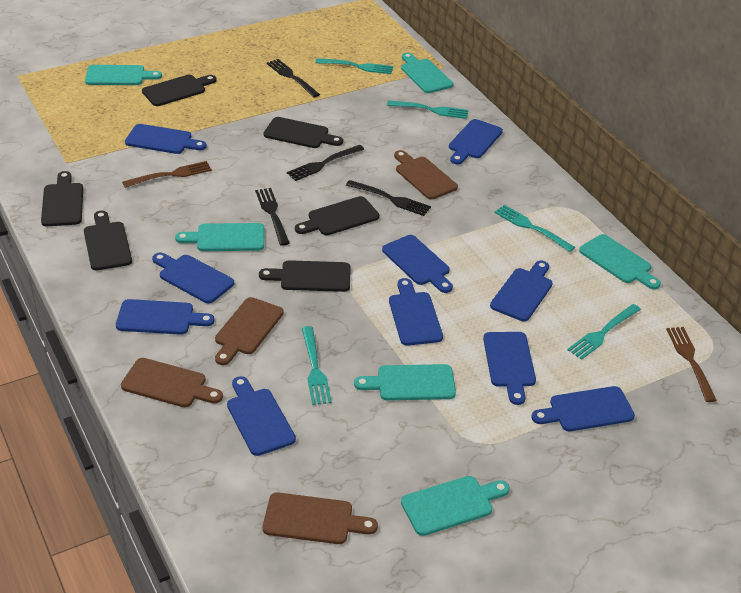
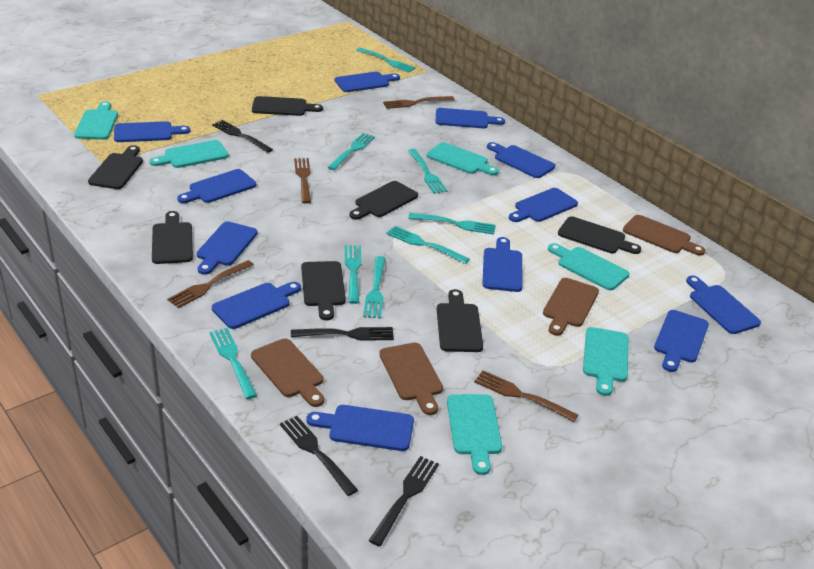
black cutting board: [41,171,83,226] [84,211,132,270] [142,75,217,106] [259,260,351,292] [264,117,343,148] [295,196,379,235] = 6 -> [88,145,143,189] [152,211,193,264] [252,96,323,116] [301,261,346,321] [349,181,418,220] [437,289,483,352] [558,216,641,254] = 7
blue cutting board: [116,299,215,335] [125,124,207,154] [152,253,234,303] [227,376,296,456] [382,235,453,293] [389,278,443,346] [449,119,503,165] [483,332,536,405] [490,261,552,321] [531,386,635,431] = 10 -> [114,121,190,142] [177,169,256,203] [197,221,258,275] [212,282,301,329] [307,405,414,451] [335,72,400,92] [435,108,505,128] [482,237,523,292] [487,142,555,178] [509,188,578,222] [654,310,709,372] [686,275,761,334] = 12
brown fork: [122,161,212,188] [666,327,717,402] = 2 -> [167,260,254,308] [294,158,311,204] [383,96,455,109] [474,370,578,422] = 4
turquoise fork: [302,326,332,405] [315,58,393,74] [387,100,468,119] [494,205,575,252] [567,304,641,360] = 5 -> [209,328,257,399] [327,133,375,170] [345,245,362,304] [356,48,416,73] [363,256,386,319] [386,226,470,264] [408,149,448,194] [408,213,496,235] = 8

